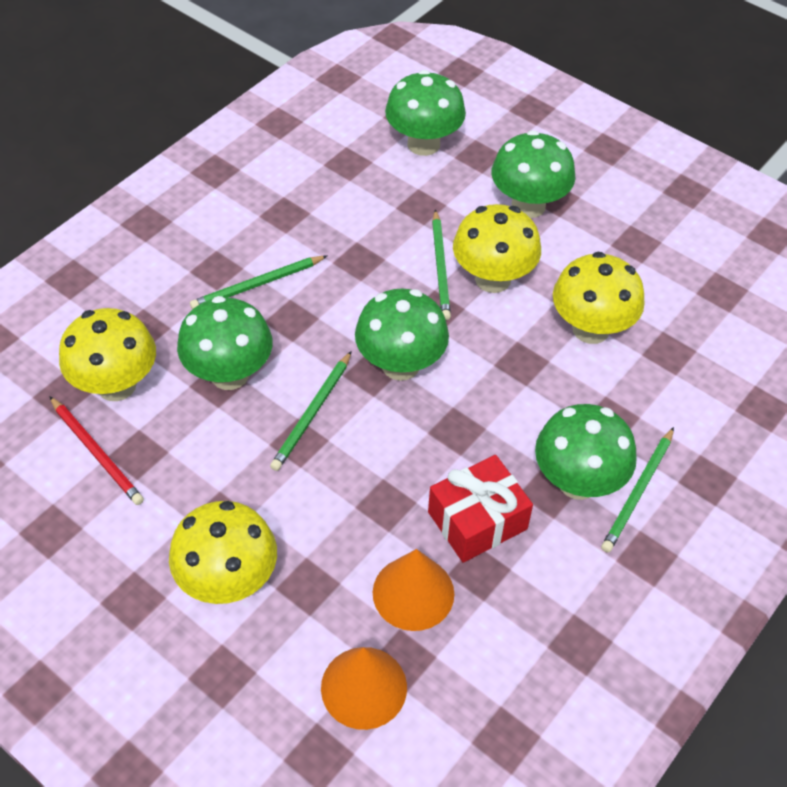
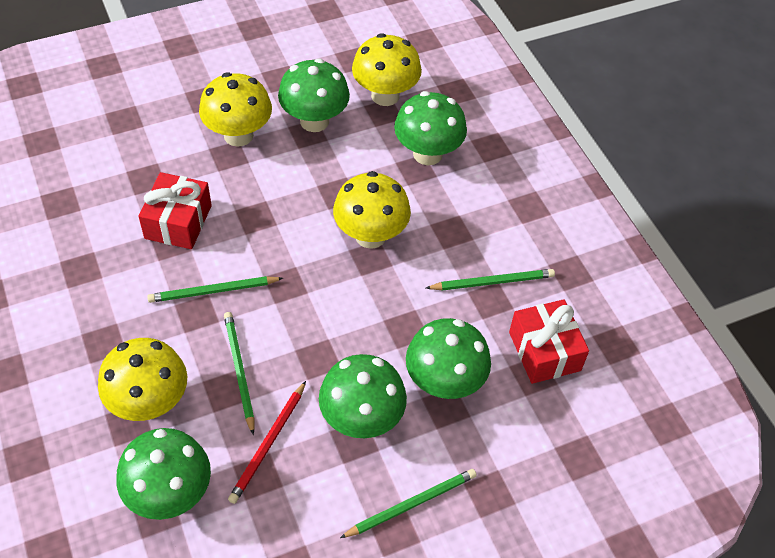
orange cone: [321,647,407,730] [373,549,454,631] = 2 -> none = 0
red gift: [428,455,533,563] = 1 -> [138,172,212,249] [509,299,589,384] = 2

